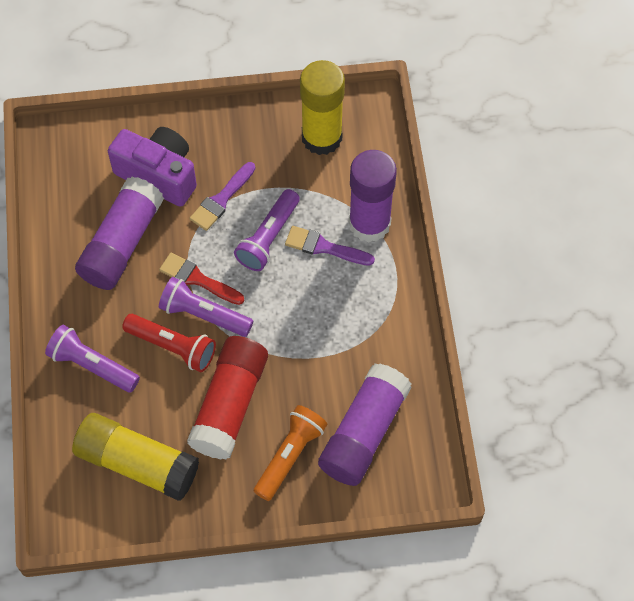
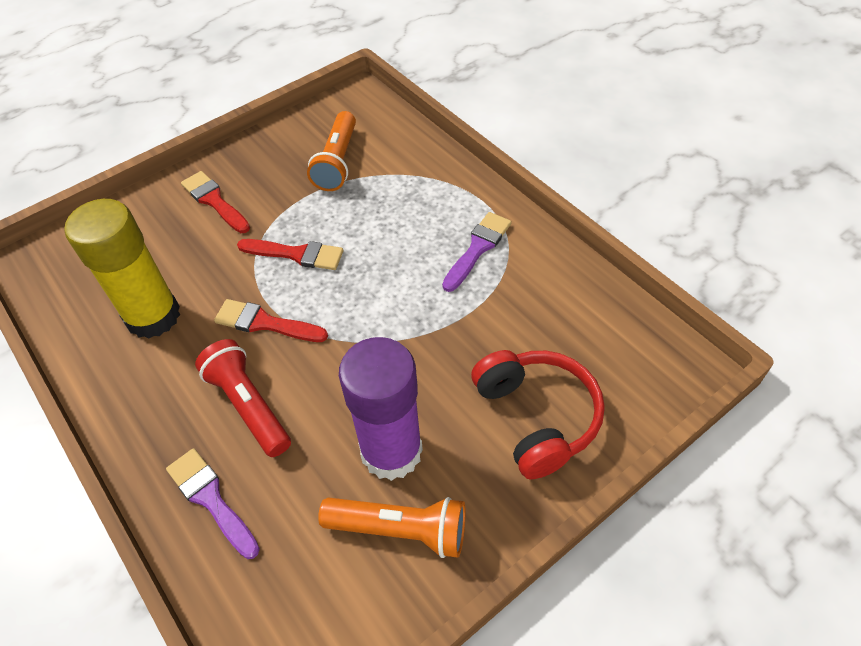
orange flashlight: [254,405,327,501] = 1 -> [307,111,356,191] [318,497,466,558] = 2
purple camera: [108,127,197,207] = 1 -> none = 0
purple flashlight: [45,325,140,392] [159,277,253,337] [234,189,300,271] = 3 -> none = 0
purple glue stick: [75,177,164,290] [318,363,412,486] [349,150,397,243] = 3 -> [339,337,423,481] = 1
red brush: [159,253,244,305] = 1 -> [181,171,250,233] [214,299,328,342] [237,239,343,270] = 3
red glue stick: [187,336,268,460] = 1 -> none = 0
red headphones: none = 0 -> [471,350,605,480] = 1
yellow glue stick: [72,413,199,501] [300,60,345,155] = 2 -> [65,199,180,339] = 1

